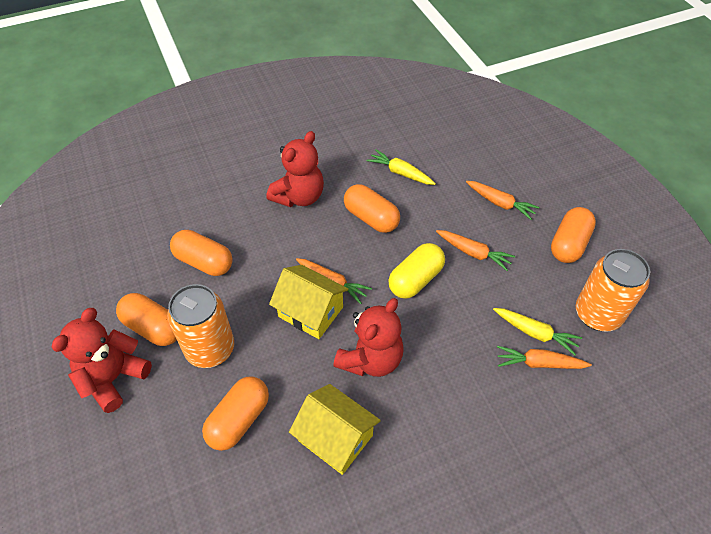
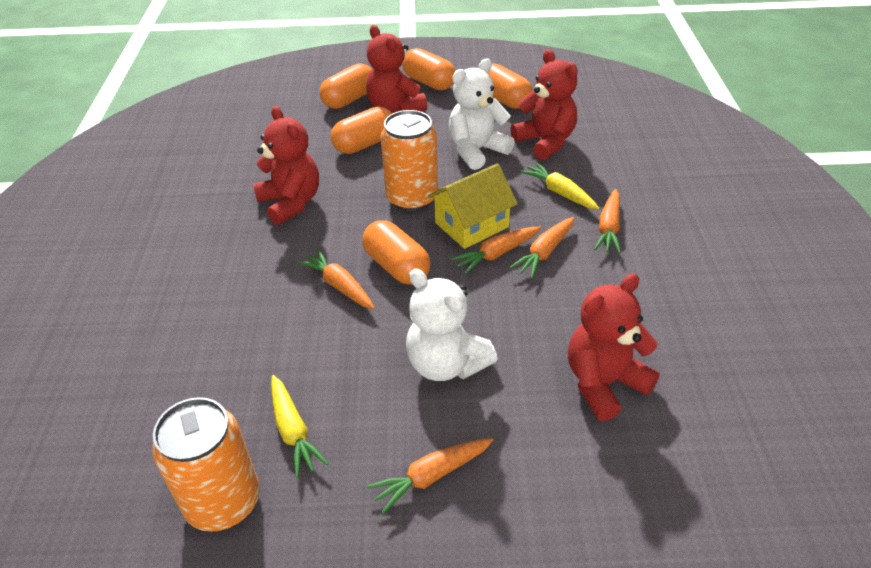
orange carrot: [296,258,372,304] [436,230,515,271] [466,181,540,220] [497,346,592,369] = 4 -> [297,249,375,309] [367,438,493,514] [451,226,541,274] [509,217,574,279] [594,189,621,254] = 5
red teddy bear: [51,308,152,413] [266,131,324,207] [333,298,404,377] = 3 -> [253,106,319,225] [366,25,427,113] [510,49,578,160] [568,274,660,421] = 4
white teddy bear: none = 0 -> [406,269,498,381] [449,58,515,170] = 2
yellow capsule: [388,243,445,299] = 1 -> none = 0
yellow house: [269,265,349,339] [289,384,381,475] = 2 -> [428,163,517,249] = 1

